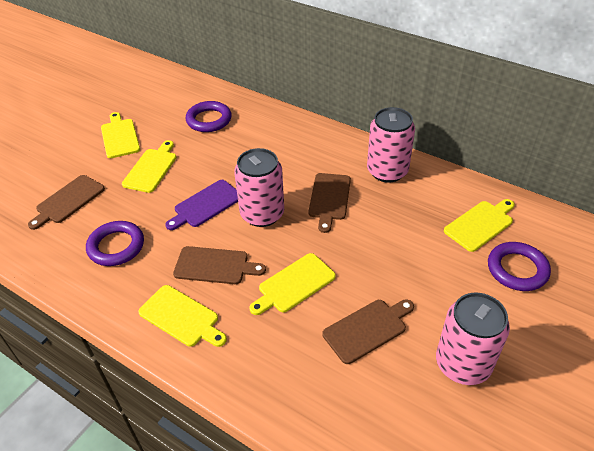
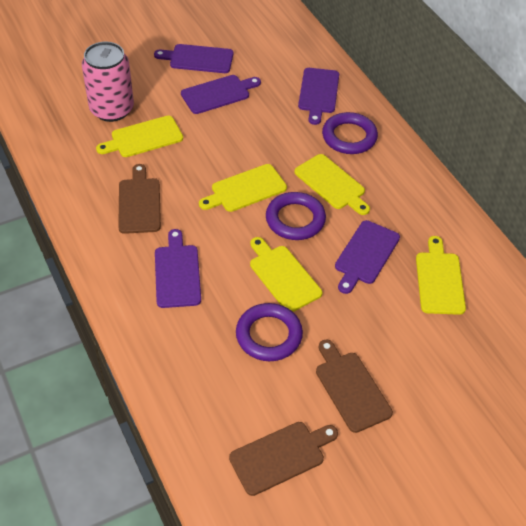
brown cutting board: [28,175,105,230] [173,246,266,284] [308,173,351,233] [322,299,414,364] = 4 -> [118,164,161,234] [229,422,338,496] [316,340,393,433] = 3
pink can: [234,148,284,227] [367,107,415,183] [436,292,510,385] = 3 -> [82,42,134,122] = 1
purple cutting board: [165,180,238,230] = 1 -> [154,44,233,73] [155,229,201,308] [181,75,261,114] [298,68,339,125] [335,220,400,294] = 5

